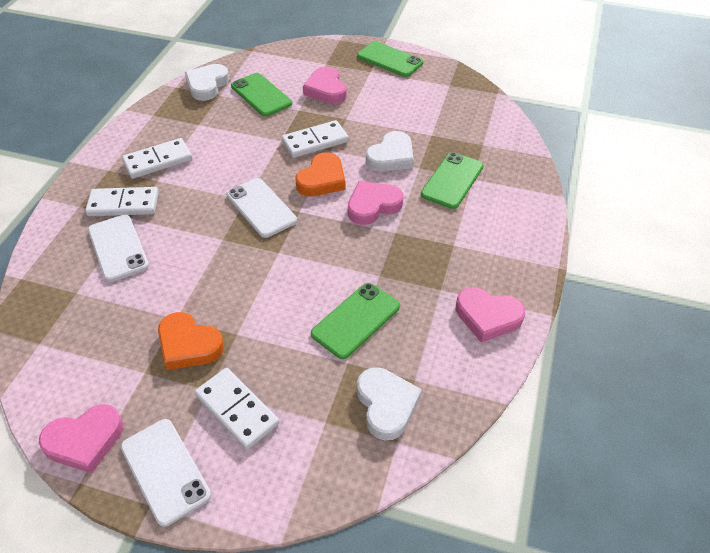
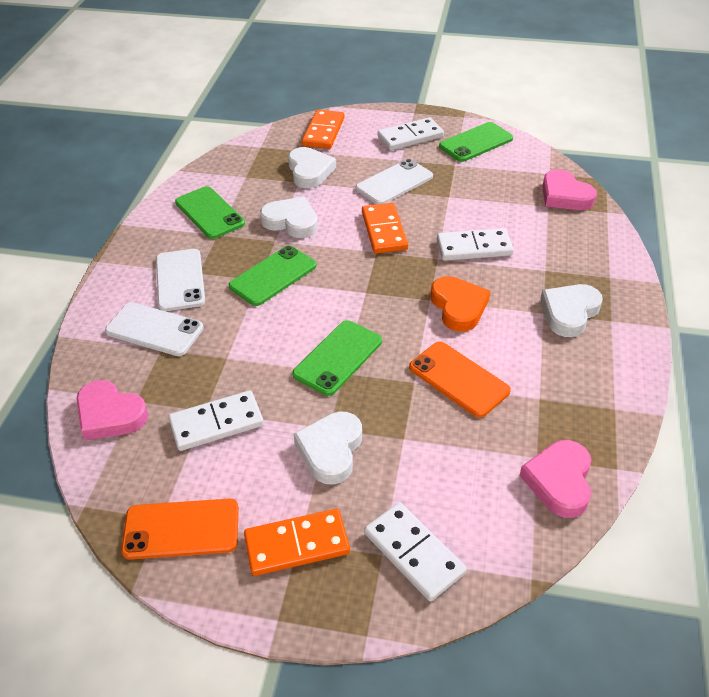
orange domino: none = 0 -> [244,509,350,576] [302,110,344,149] [362,203,408,254] = 3
orange heart: [158,312,224,370] [296,152,346,196] = 2 -> [430,276,490,332] = 1
orange phone: none = 0 -> [121,499,239,560] [409,342,511,418] = 2
pink heart: [39,404,123,473] [303,67,347,104] [348,181,403,225] [456,287,525,342] = 4 -> [76,380,148,441] [520,440,591,518] [542,169,597,210] = 3
white heart: [185,64,229,101] [357,367,422,440] [366,131,414,172] = 3 -> [260,197,318,238] [288,147,336,188] [294,412,362,485] [540,284,603,337] = 4

